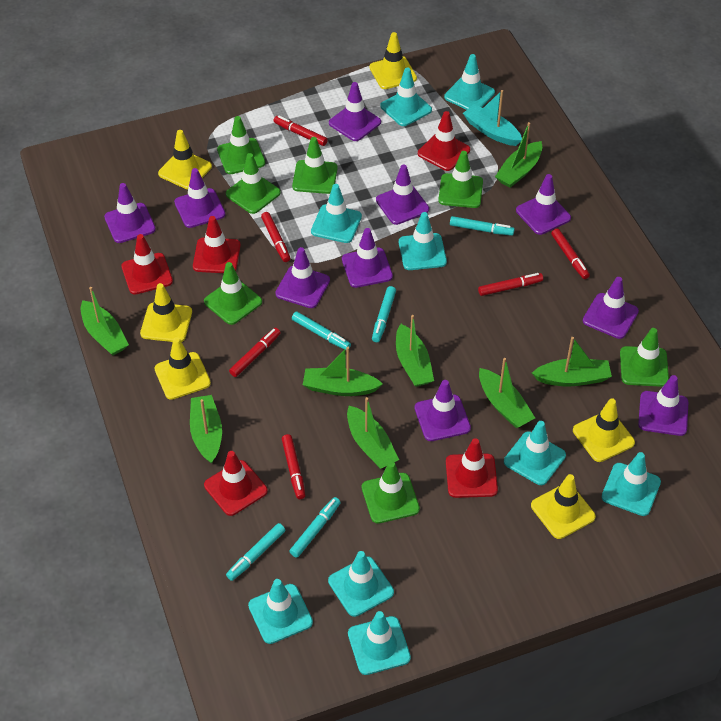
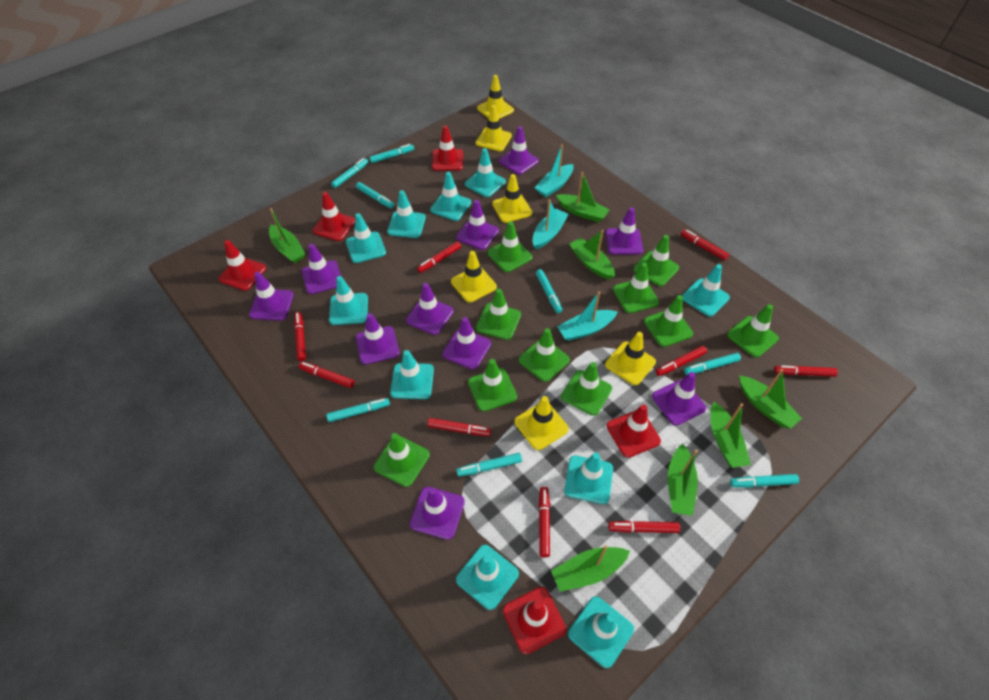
green boat: [81,287,129,355] [190,395,222,464] [303,347,383,396] [347,397,399,469] [396,315,434,387] [479,358,535,428] [495,122,542,188] [532,337,612,386] = 8 -> [269,208,305,263] [551,545,630,592] [556,172,609,222] [569,230,615,280] [668,444,698,516] [711,402,751,468] [739,369,802,429] = 7
green traffic cone: [204,262,262,325] [217,116,265,174] [226,153,281,214] [292,137,338,194] [362,461,420,524] [438,151,483,208] [620,328,669,387] = 7 -> [374,433,430,487] [468,359,517,411] [476,289,521,340] [488,221,532,272] [519,328,570,382] [561,362,612,416] [613,263,659,313] [633,235,679,286] [644,295,693,347] [727,304,779,357] = 10
red marker: [229,328,281,377] [261,212,290,262] [274,116,328,146] [282,434,305,499] [478,273,543,296] [551,229,590,279] = 6 -> [294,312,306,361] [299,362,355,388] [417,241,461,273] [427,418,491,436] [539,487,550,557] [608,521,680,533] [656,346,707,376] [681,230,729,260] [774,365,838,377] = 9
turquoise boat: [463,90,522,146] = 1 -> [532,199,569,249] [535,144,574,197] [557,292,617,341] = 3
turquoise marker: [226,523,285,581] [289,497,341,558] [292,311,351,350] [372,286,396,342] [450,216,515,236] = 5 -> [326,398,390,422] [331,158,368,188] [356,182,394,208] [369,144,414,163] [456,453,522,477] [536,269,562,313] [684,353,741,375] [730,474,799,488] = 8
turquoise traffic cone: [248,579,313,644] [311,184,362,243] [328,551,394,617] [348,611,411,675] [380,67,432,126] [399,212,447,270] [444,54,495,110] [504,421,566,485] [602,452,661,516] = 9 -> [329,276,368,325] [346,213,386,263] [387,190,426,238] [390,350,434,399] [430,172,471,221] [456,545,519,610] [465,148,506,197] [564,453,613,504] [568,596,634,668] [682,264,730,317] = 10

